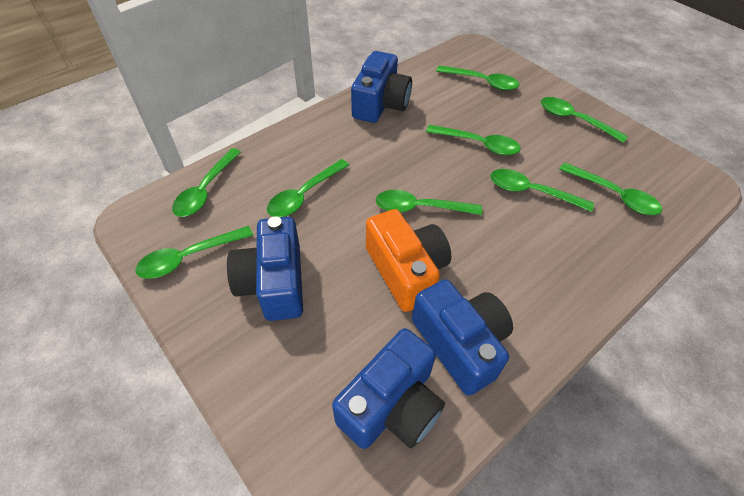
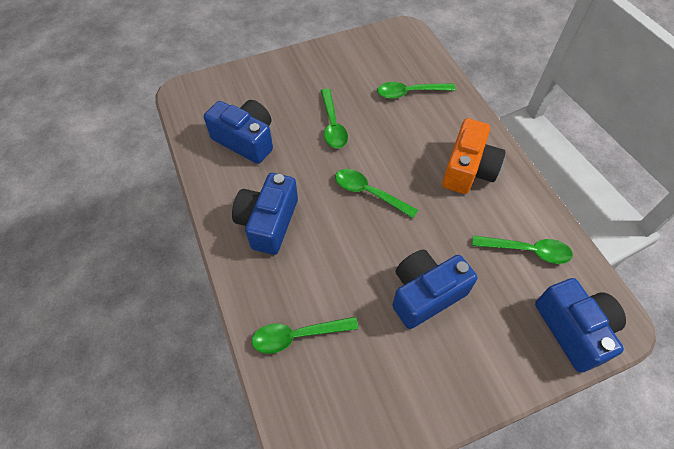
green spoon: [136,226,253,279] [172,148,241,217] [267,159,349,217] [376,190,482,215] [426,125,520,155] [436,65,519,91] [490,169,594,212] [541,97,628,143] [559,162,662,215] = 9 -> [252,317,358,354] [321,89,348,148] [335,169,418,218] [377,82,456,99] [472,236,573,264] = 5

